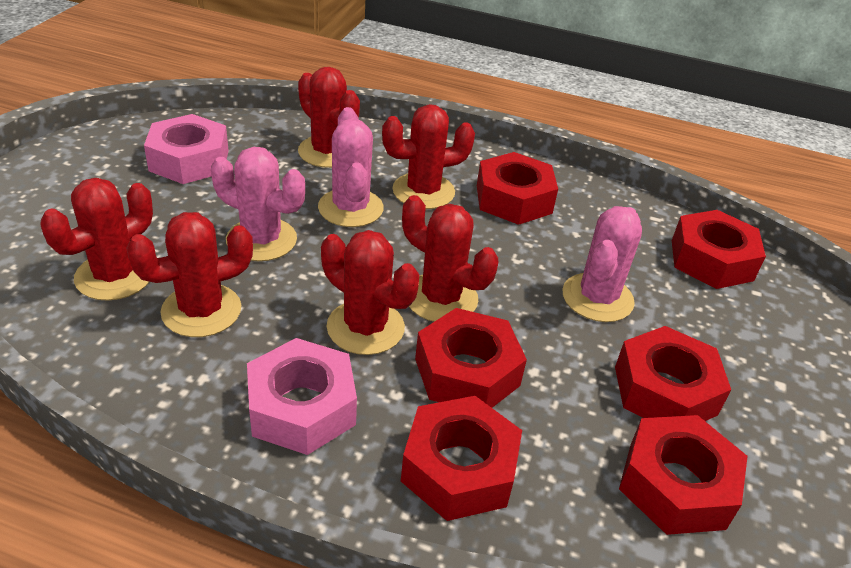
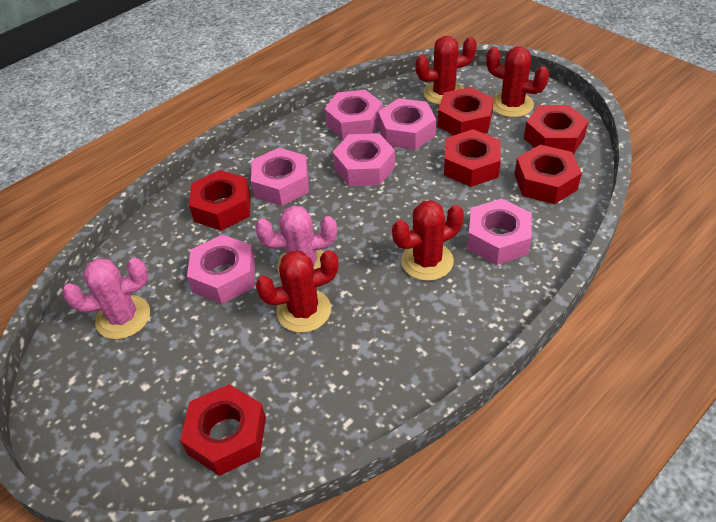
pink cactus: [211,147,305,261] [318,107,384,227] [562,206,642,322] = 3 -> [63,258,150,339] [255,206,337,275] = 2
pink nut: [144,114,229,184] [247,338,357,455] = 2 -> [187,235,255,304] [251,148,309,206] [325,90,383,139] [333,133,395,186] [378,98,436,150] [467,199,532,265] = 6
red cactus: [40,178,153,301] [126,212,253,337] [298,67,360,168] [321,230,420,355] [382,104,475,209] [402,195,498,322] = 6 -> [256,250,338,333] [392,200,464,281] [415,36,477,105] [486,47,549,118] = 4

